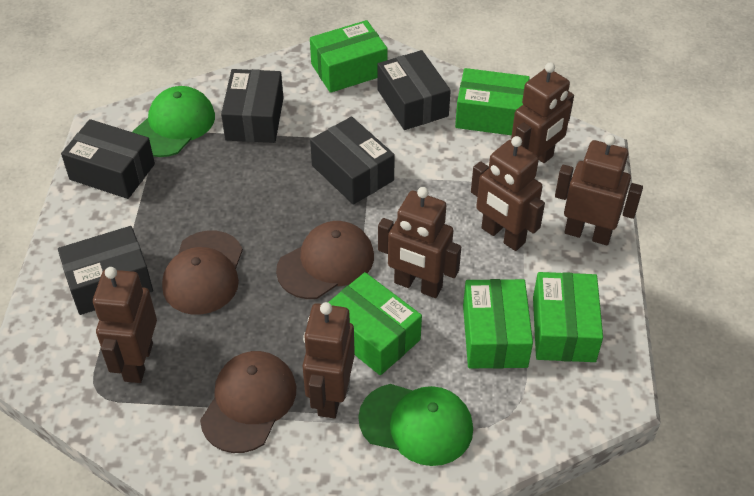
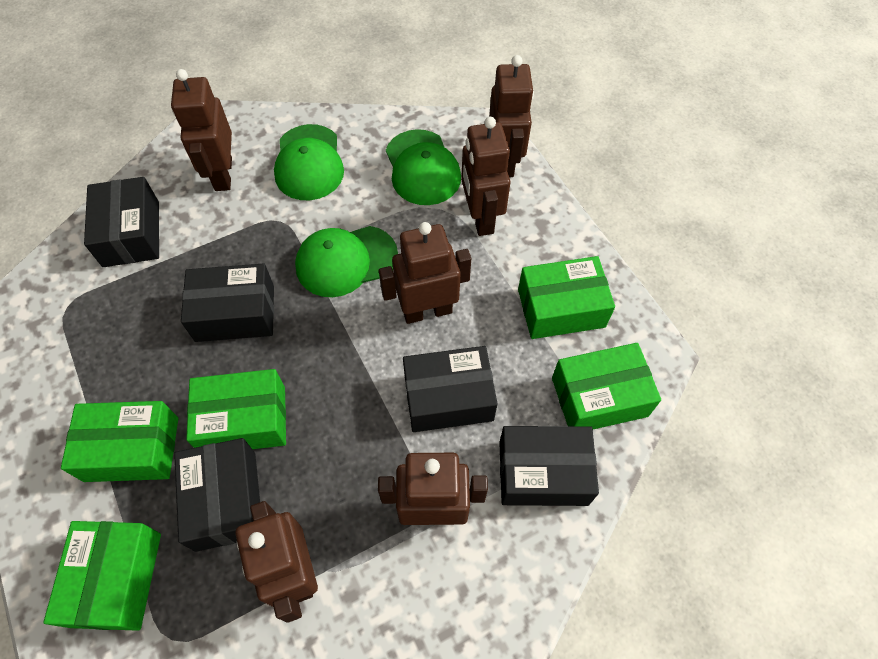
brown cap: [162,230,243,315] [200,351,296,453] [276,221,374,299] = 3 -> none = 0
green cap: [132,86,215,157] [358,384,473,466] = 2 -> [274,124,344,200] [295,226,398,297] [386,129,461,205] = 3

